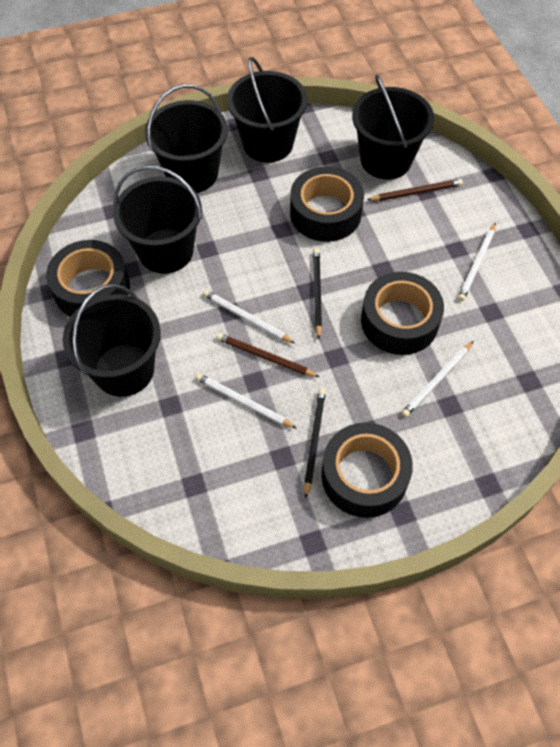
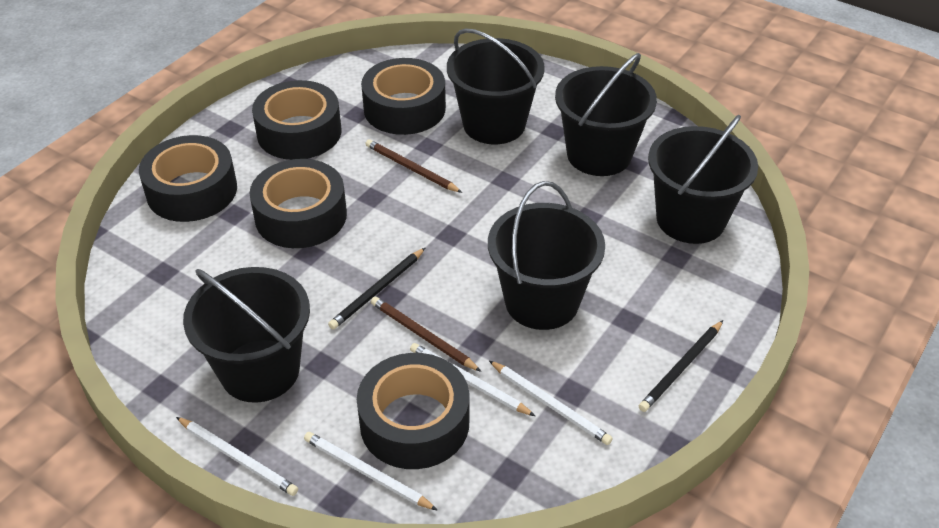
black tape: [46,240,130,317] [290,167,364,242] [321,423,413,518] [361,272,444,355] = 4 -> [139,135,237,222] [250,159,347,248] [252,80,341,160] [357,353,469,469] [361,58,446,135] = 5

